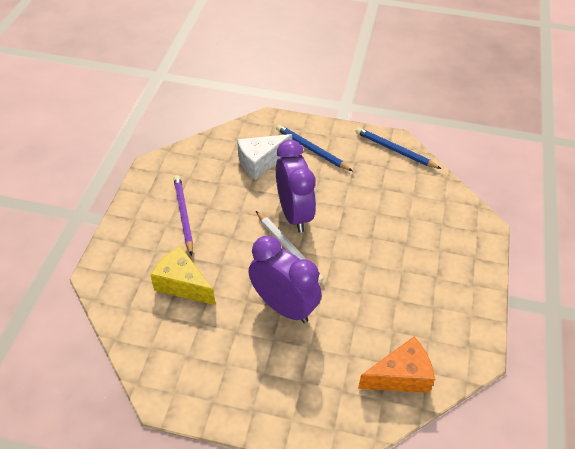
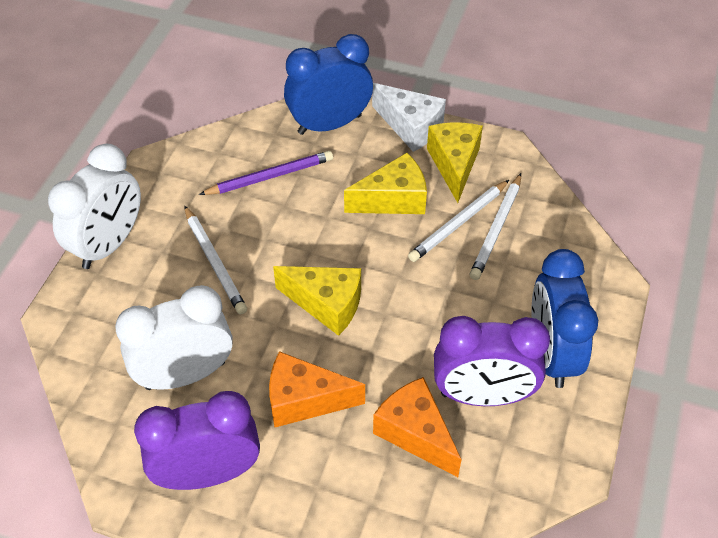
blue clock: none = 0 -> [284,34,373,135] [532,249,598,388] = 2
blue pencil: [276,124,353,171] [355,127,441,169] = 2 -> none = 0
orange cheese: [358,337,435,393] = 1 -> [269,351,365,427] [373,377,462,477] = 2
white clock: none = 0 -> [48,144,141,269] [115,285,233,390] = 2
white pencil: [256,211,324,283] = 1 -> [184,206,247,314] [408,180,509,262] [470,173,521,280] = 3
yellow cheese: [150,246,215,305] = 1 -> [273,266,361,336] [344,153,427,214] [427,123,483,203] = 3

